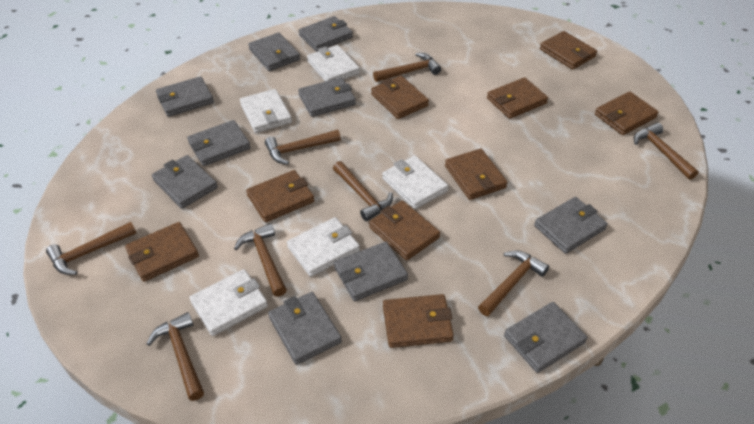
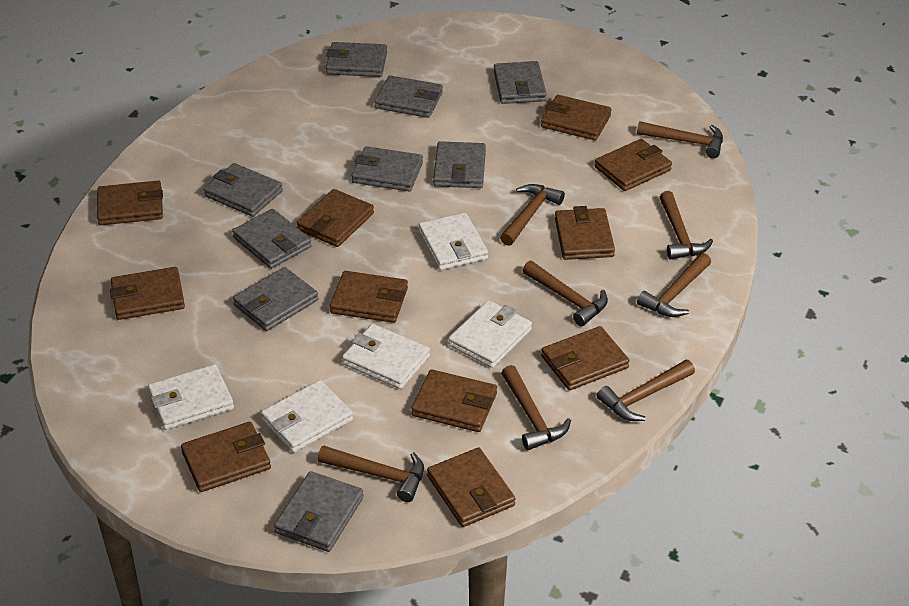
brown wallet: [125,222,199,282] [246,170,314,222] [369,200,440,260] [371,76,429,119] [383,294,454,348] [445,149,507,200] [487,77,548,119] [540,31,597,70] [595,92,659,135] = 9 -> [97,181,163,225] [110,267,185,320] [181,422,271,492] [297,189,374,247] [330,271,408,323] [411,369,497,432] [427,447,515,527] [541,95,611,140] [541,326,629,390] [555,206,615,260] [595,139,672,191] = 11
grey wallet: [152,155,218,209] [156,76,214,117] [187,120,251,166] [248,33,300,71] [268,292,342,365] [298,78,356,117] [299,16,353,52] [334,242,408,301] [504,302,587,373] [534,197,608,254] = 10 -> [204,163,283,217] [232,209,312,269] [233,267,318,331] [274,471,364,552] [326,42,387,77] [351,146,423,191] [374,75,443,118] [433,141,486,188] [494,61,547,104] = 9

